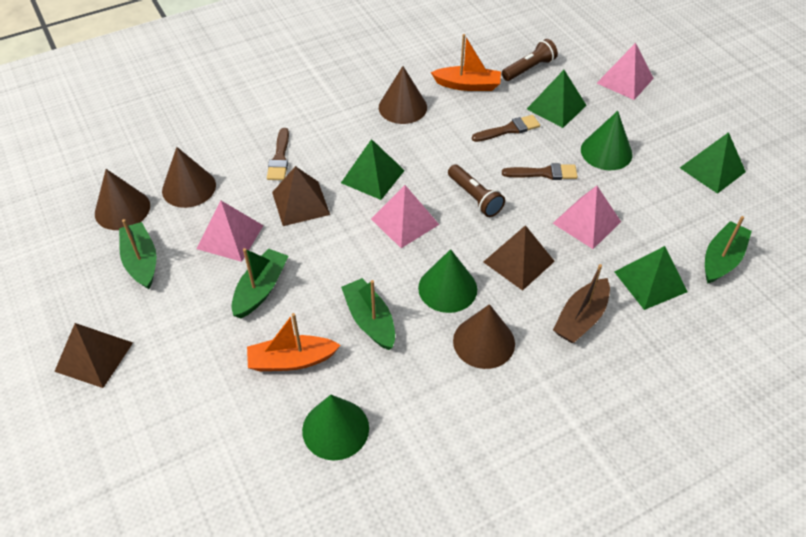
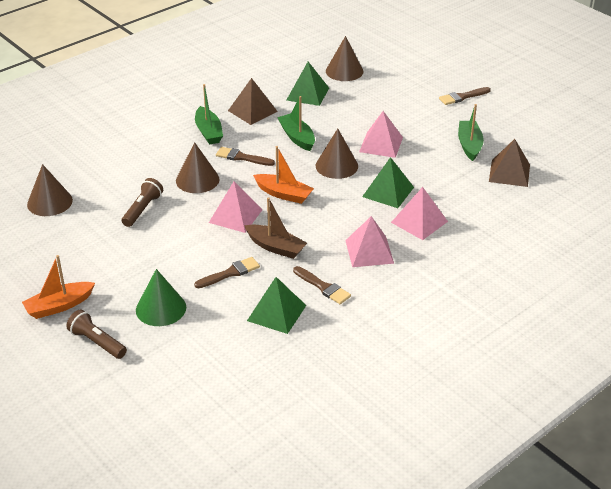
brown brush: [267,128,289,180] [472,115,540,142] [502,163,578,180] = 3 -> [194,257,260,288] [216,147,275,166] [293,266,351,304] [439,87,491,105] = 4
brown pyramid: [54,323,133,388] [272,166,330,226] [483,225,555,291] = 3 -> [228,78,278,125] [489,139,530,187] = 2
green boat: [119,219,156,289] [231,248,288,319] [341,278,395,350] [705,216,752,284] = 4 -> [195,84,223,145] [277,96,315,151] [458,104,484,161] = 3
green cone: [302,395,369,461] [418,249,477,313] [581,111,632,170] = 3 -> [136,269,186,326] = 1
green pyramid: [341,139,405,200] [527,70,587,128] [615,246,687,310] [680,132,746,194] = 4 -> [247,277,306,334] [287,62,329,106] [362,157,414,208] = 3

